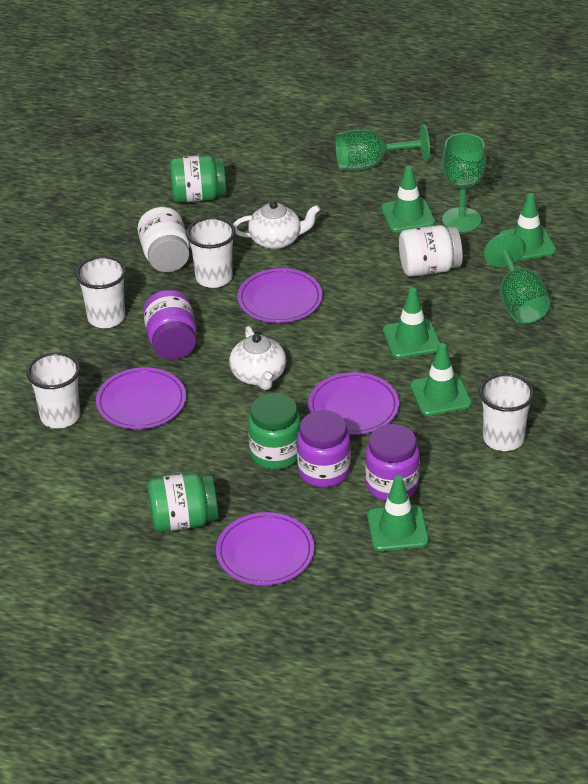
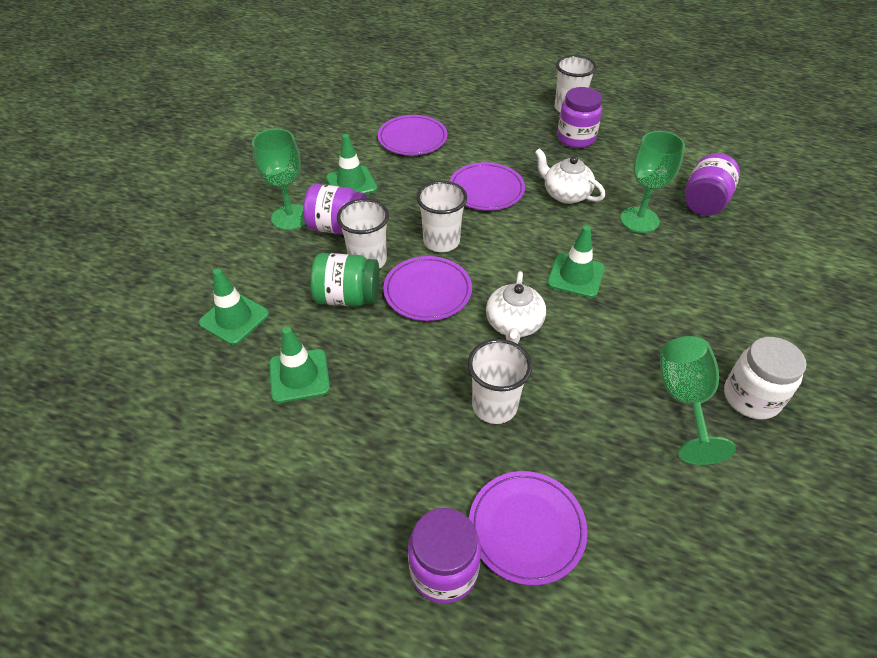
green jar: [147,472,219,532] [170,155,227,203] [248,393,301,469] = 3 -> [311,253,380,306] = 1
green traffic cone: [367,476,429,551] [381,166,435,232] [383,288,440,359] [410,343,472,416] [499,193,556,261] = 5 -> [199,269,269,345] [269,327,330,403] [326,134,377,194] [547,226,605,298] = 4
purple jar: [143,290,197,360] [297,410,351,487] [365,424,420,501] = 3 -> [303,184,368,234] [408,508,481,604] [557,87,602,148] [685,153,740,216] = 4
white jar: [137,207,189,272] [399,225,463,276] = 2 -> [724,337,807,420] = 1

